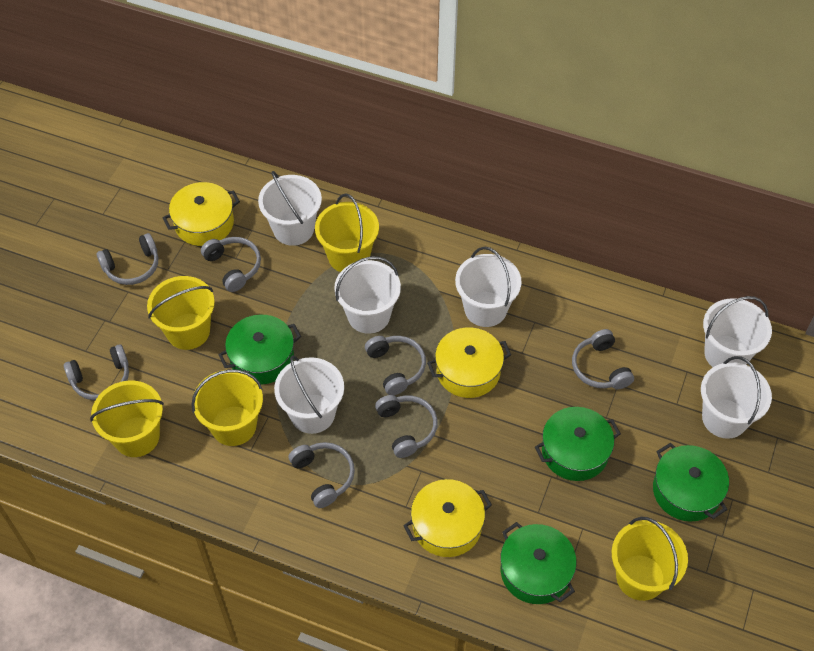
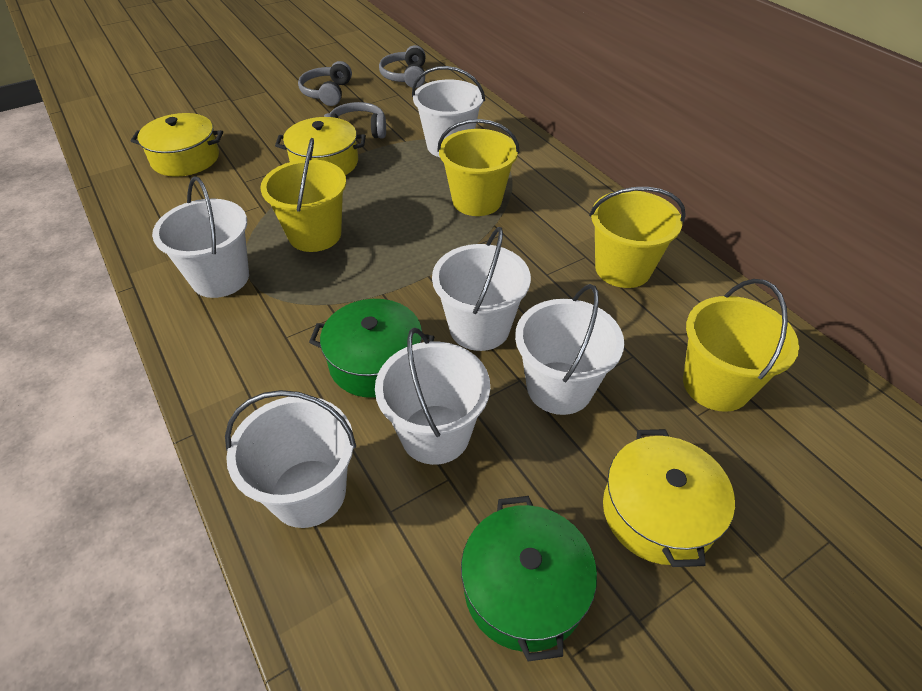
green pot: [218,315,301,385] [500,522,577,604] [535,407,621,481] [653,443,729,522] = 4 -> [309,299,434,398] [461,496,597,661] = 2
grey headphones: [64,344,129,400] [96,233,158,285] [201,237,261,292] [289,442,355,508] [365,336,426,395] [375,395,438,458] [572,329,634,389] = 7 -> [298,61,352,106] [324,102,386,138] [379,45,425,88] = 3
yellow bucket: [90,381,164,457] [147,276,215,350] [191,369,263,446] [315,193,379,272] [612,517,688,601] = 5 -> [260,138,346,252] [437,119,519,216] [589,187,686,288] [683,279,799,412] = 4

